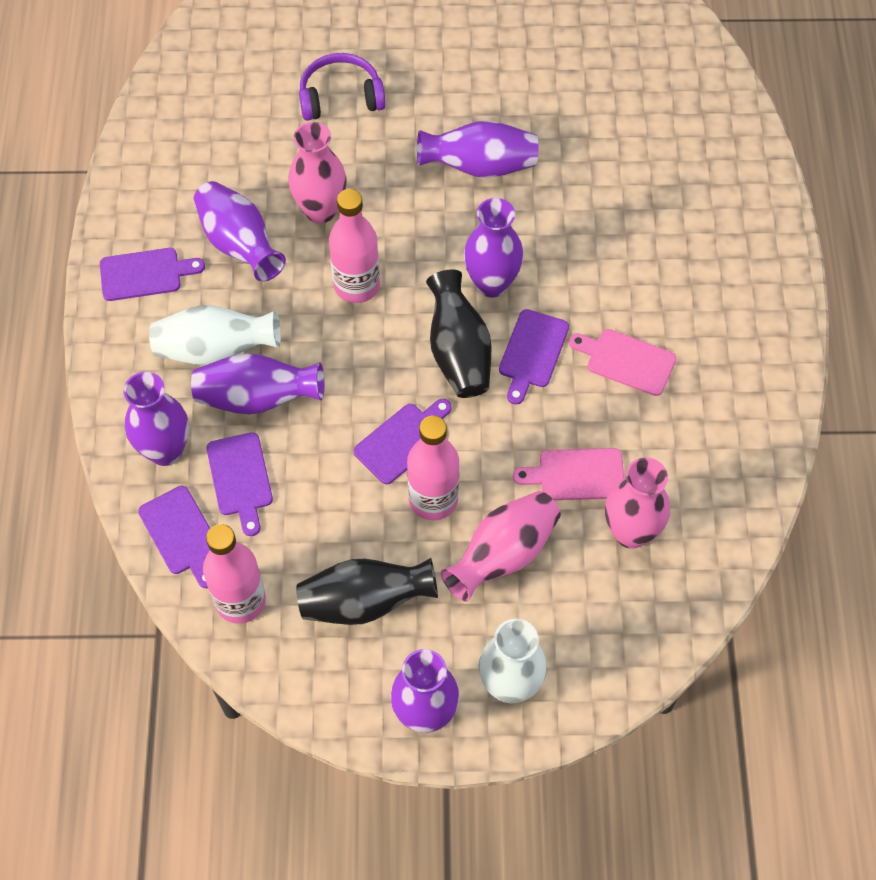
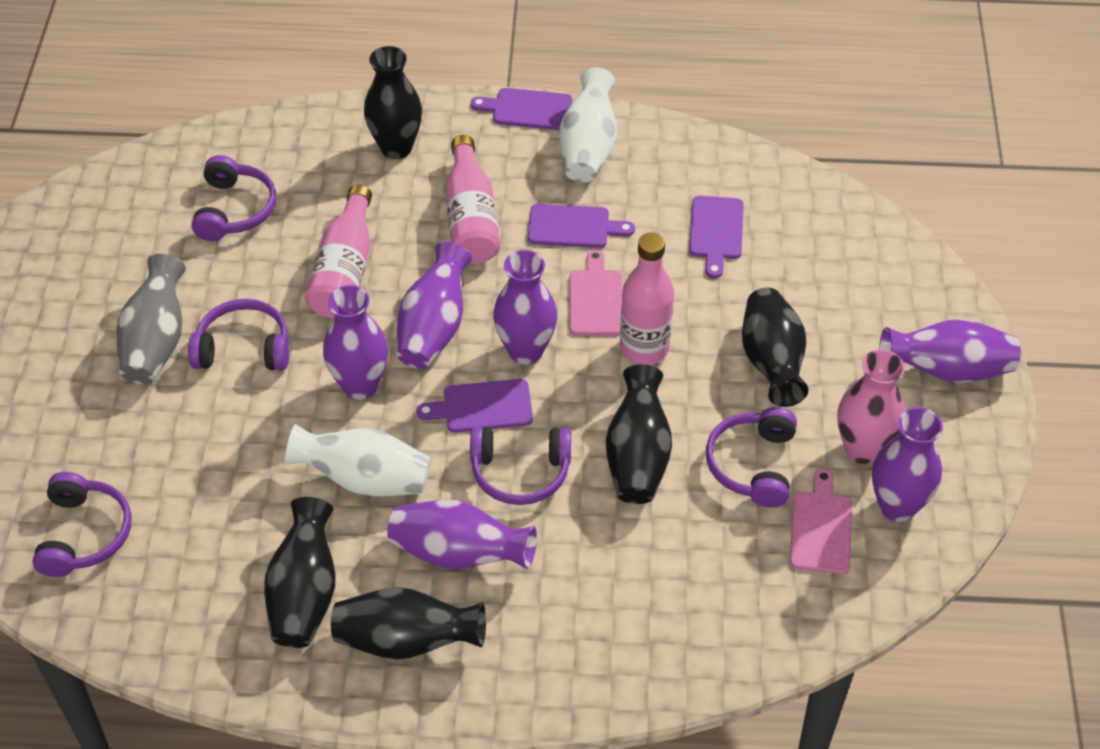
black vase: [296,558,438,625] [426,270,491,398] = 2 -> [264,497,335,648] [331,587,486,659] [364,46,422,159] [606,364,672,504] [742,288,809,407] = 5
grey vase: none = 0 -> [117,254,186,384] = 1
pink vase: [288,122,346,223] [441,491,561,602] [605,457,670,549] = 3 -> [838,349,905,464] = 1
purple cutting board: [100,248,205,301] [138,486,210,588] [206,432,273,536] [354,399,452,484] [499,309,569,405] = 5 -> [416,379,533,433] [471,88,572,130] [528,204,635,248] [689,196,744,278] = 4
purple headphones: [299,53,386,121] = 1 -> [32,472,131,577] [188,299,289,371] [192,155,276,241] [470,426,571,505] [706,407,797,508] = 5

